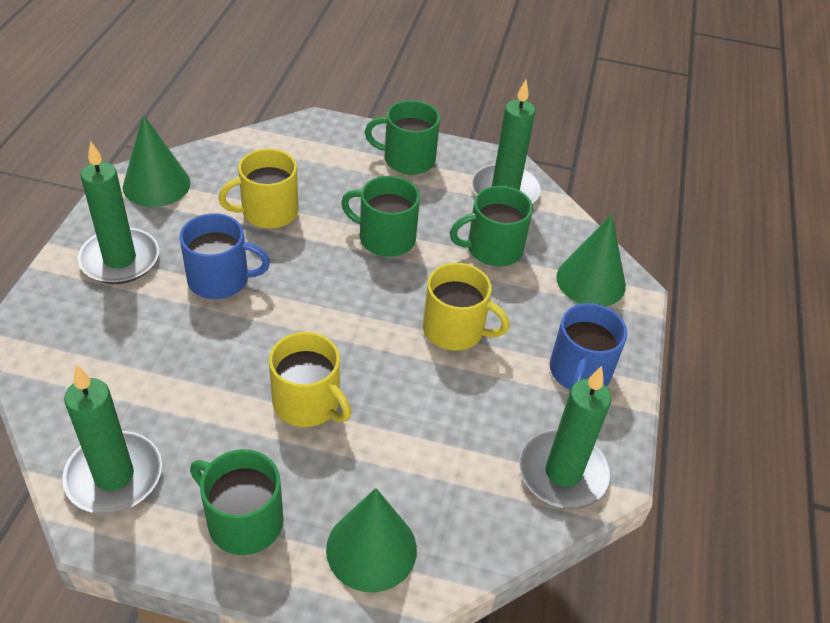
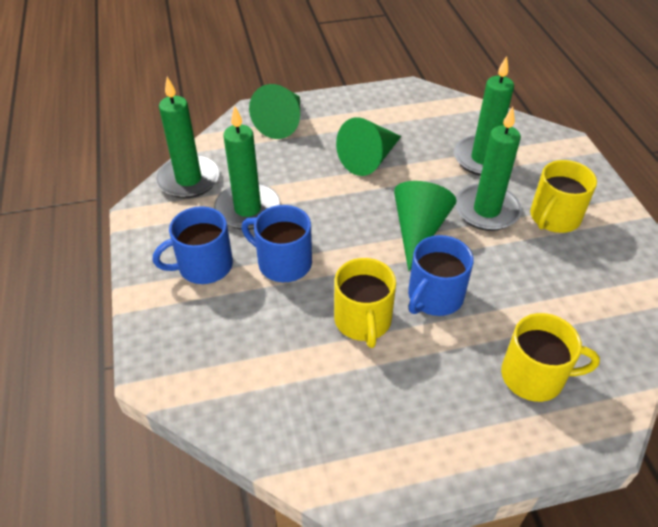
blue mug: [180,213,270,299] [550,303,627,393] = 2 -> [153,206,233,284] [241,205,312,282] [408,235,474,316] = 3
green mug: [190,449,283,555] [341,176,420,257] [365,100,440,175] [450,186,533,267] = 4 -> none = 0

